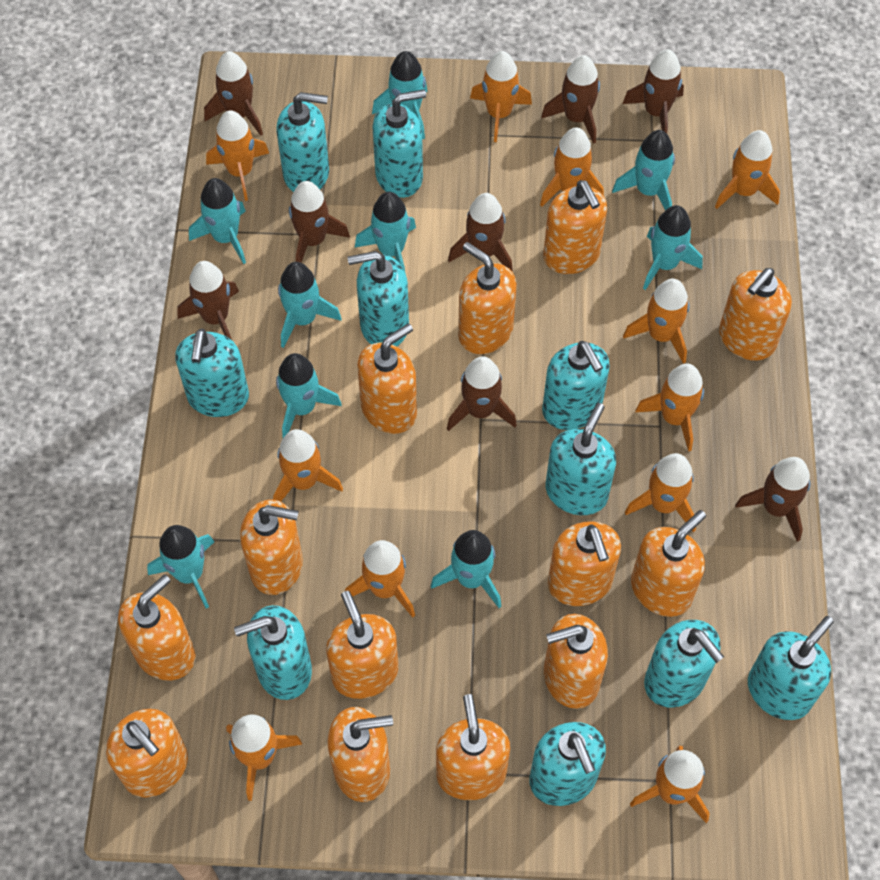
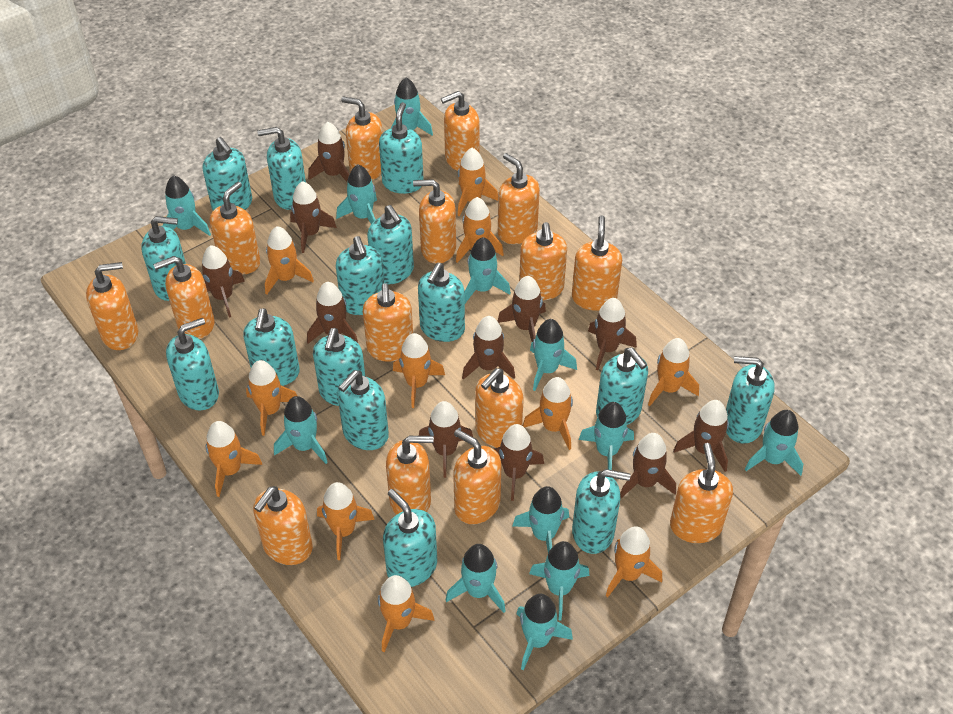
brown rocket: [177,261,239,340] [204,51,263,136] [289,181,350,263] [447,356,517,431] [448,193,513,272] [541,55,600,144] [623,49,684,133] [735,457,810,542] = 8 -> [202,245,245,317] [290,181,337,253] [307,282,358,344] [308,122,349,183] [419,401,473,478] [462,316,515,380] [494,424,544,501] [498,276,546,342] [588,298,637,370] [620,433,676,498] [673,400,729,472] = 11
orange soap dispenser: [106,709,188,798] [118,574,195,680] [240,500,303,595] [326,591,398,699] [328,707,393,802] [357,323,417,434] [436,694,510,800] [458,242,517,354] [543,180,607,274] [544,614,608,709] [548,521,621,606] [631,510,706,617] [719,268,792,361] = 13 -> [86,262,139,350] [153,256,214,339] [210,182,260,275] [253,486,313,565] [341,96,383,180] [363,283,413,362] [386,436,434,515] [413,179,456,264] [441,91,480,171] [453,429,501,524] [475,368,524,448] [498,153,540,244] [519,222,567,300] [572,216,622,311] [670,443,733,543] = 15
turquoise rocket: [147,525,214,609] [189,178,246,264] [276,353,342,438] [278,262,341,348] [355,192,416,271] [372,51,427,140] [431,530,501,608] [612,130,675,210] [643,205,703,290] = 9 -> [162,175,211,236] [274,396,328,464] [336,164,377,224] [390,78,433,136] [446,544,506,613] [465,237,511,303] [513,486,569,553] [517,594,573,670] [529,541,589,620] [530,319,577,391] [579,402,634,470] [745,410,803,476] = 12
turquoise soap dispenser: [175,329,249,417] [234,605,312,700] [277,92,329,192] [347,251,409,347] [372,89,426,198] [529,722,606,806] [542,341,610,430] [546,403,616,515] [644,620,724,707] [748,616,834,720] = 10 -> [141,216,186,301] [166,318,219,410] [203,137,252,210] [243,308,300,386] [257,127,306,210] [313,328,365,406] [336,236,384,315] [337,370,389,450] [367,205,414,284] [379,102,424,194] [383,489,437,587] [418,263,465,342] [572,469,630,554] [596,347,648,425] [726,356,775,444] = 15

